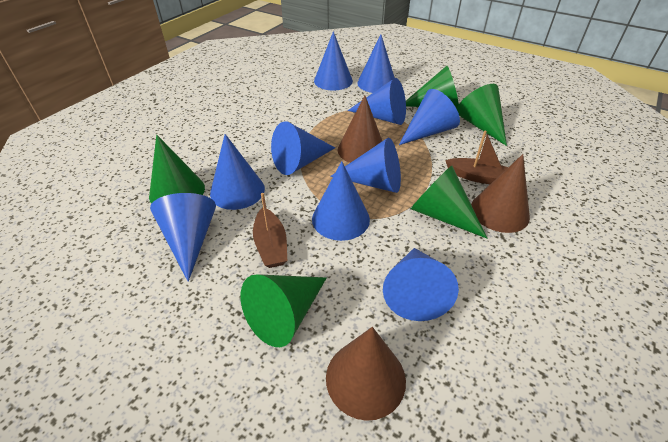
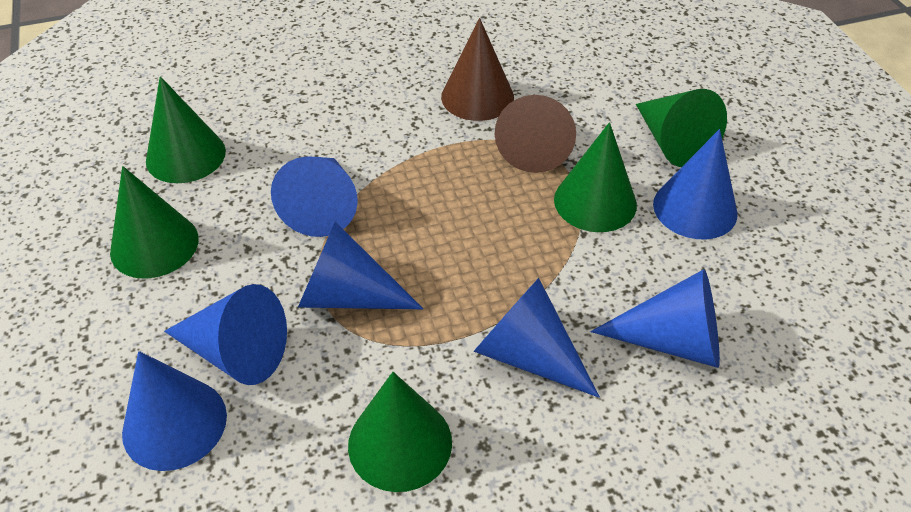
blue cone: [150,193,216,282] [210,134,265,210] [271,122,335,175] [312,161,370,241] [314,31,353,91] [330,138,401,193] [348,78,406,125] [357,34,395,93] [383,248,459,321] [399,89,460,145] = 10 -> [122,351,227,471] [164,284,287,385] [271,156,358,237] [298,221,423,309] [473,278,600,398] [590,269,720,368] [653,129,738,239] = 7
brown boat: [253,193,287,268] [445,131,508,184] = 2 -> none = 0
brown cone: [326,327,406,421] [338,95,382,163] [471,154,530,233] = 3 -> [441,18,514,121] [495,95,576,173] = 2

